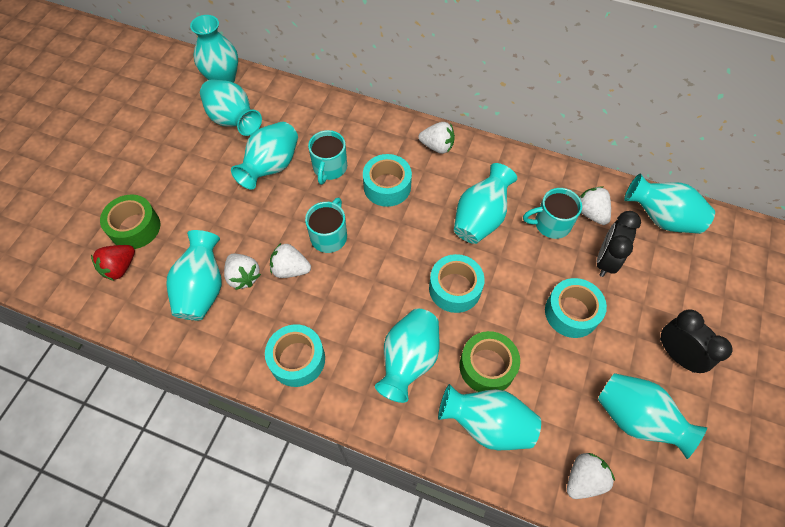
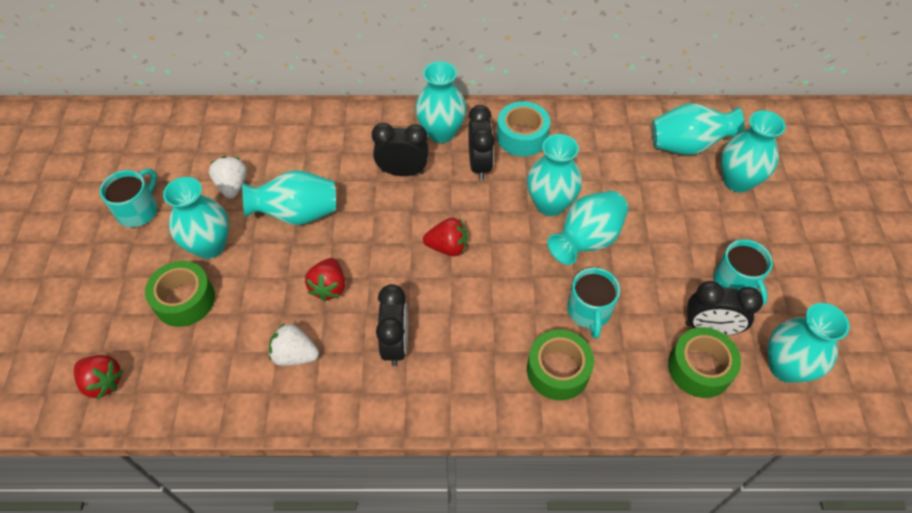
black clock: [597,211,641,277] [660,310,732,373] = 2 -> [372,123,429,176] [376,284,408,366] [468,105,495,181] [685,281,763,335] = 4
green tape: [100,195,160,249] [460,331,520,392] = 2 -> [145,261,215,327] [527,329,594,400] [668,327,741,398] = 3
red strawberry: [91,245,135,281] = 1 -> [74,355,123,399] [305,258,345,301] [423,218,468,256] = 3
turquoise tape: [265,324,325,387] [363,154,412,207] [429,254,485,313] [545,278,607,338] = 4 -> [497,101,550,156] = 1
turquoise vase: [166,230,222,320] [190,15,238,83] [200,79,262,136] [231,122,298,190] [375,309,439,403] [438,384,541,450] [454,163,517,244] [598,373,707,459] [624,174,715,234] = 9 -> [163,177,229,259] [242,170,336,225] [415,61,467,143] [527,134,582,216] [548,191,628,265] [652,103,744,155] [721,110,786,193] [768,303,850,383] = 8
white strawberry: [224,253,261,290] [270,243,311,278] [418,122,455,154] [567,453,615,499] [579,186,611,225] = 5 -> [209,156,247,199] [269,323,319,366] = 2

